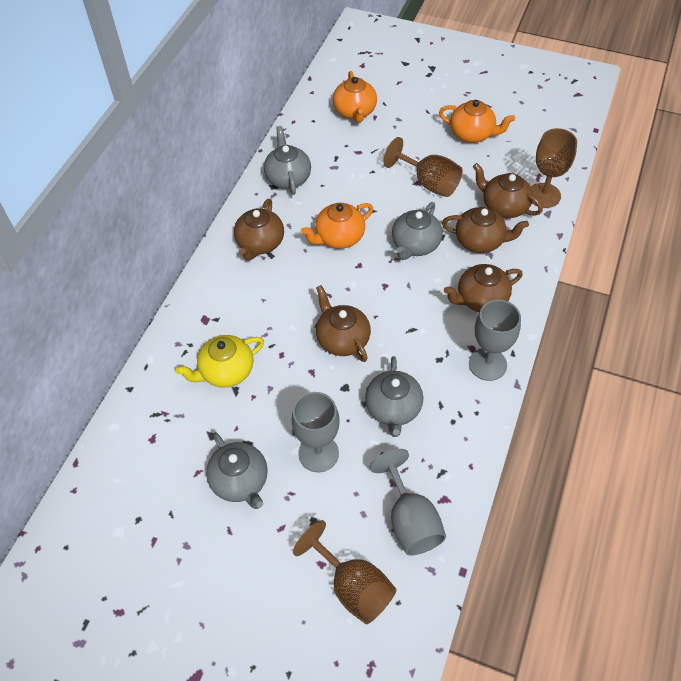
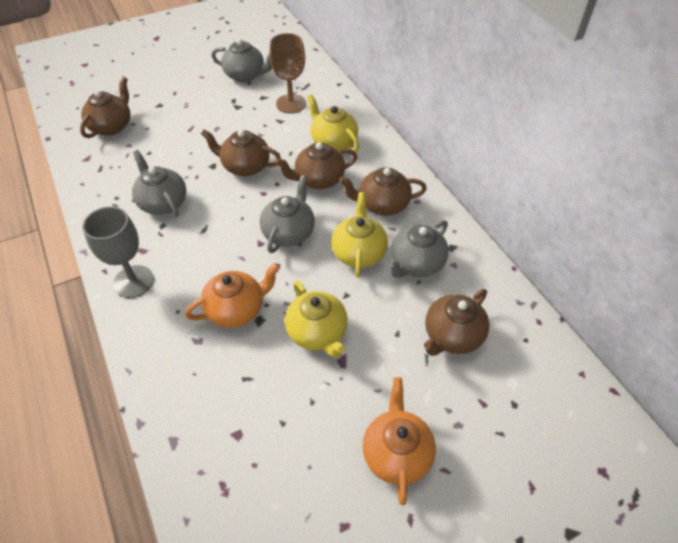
brown goblet: [293,520,397,625] [383,137,463,197] [531,128,577,208] = 3 -> [270,33,306,113] = 1
grey goblet: [292,392,340,472] [370,449,446,556] [469,300,521,381] = 3 -> [82,206,154,298] = 1
orange teapot: [301,203,373,249] [333,71,377,123] [439,100,515,143] = 3 -> [185,263,280,328] [363,377,436,505] = 2
yellow teapot: [176,335,264,388] = 1 -> [285,281,348,358] [307,94,359,152] [331,192,388,278] = 3

